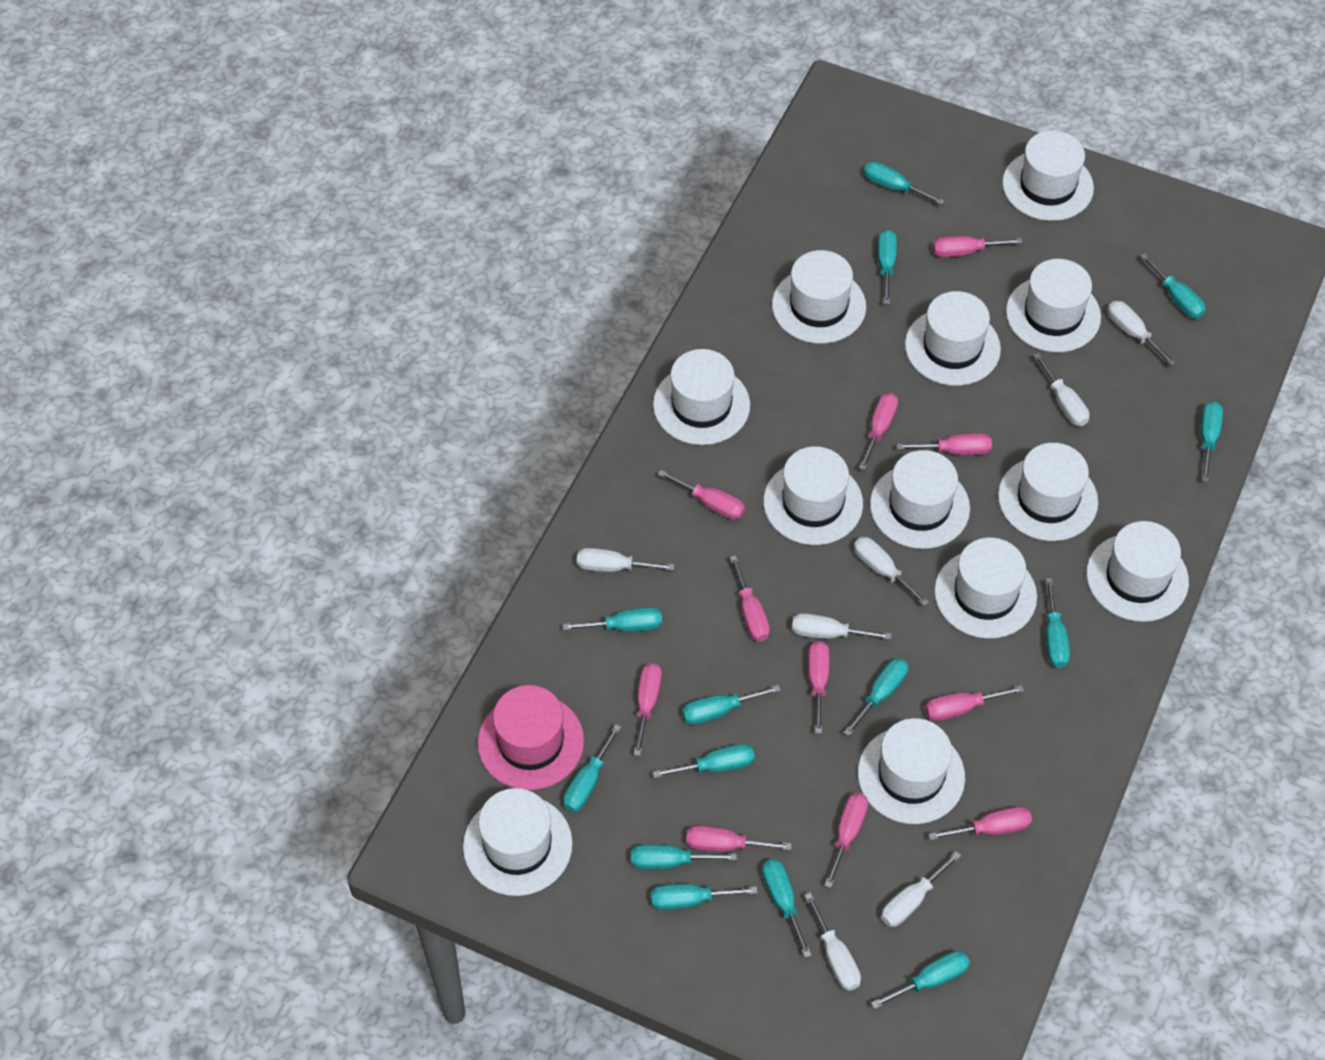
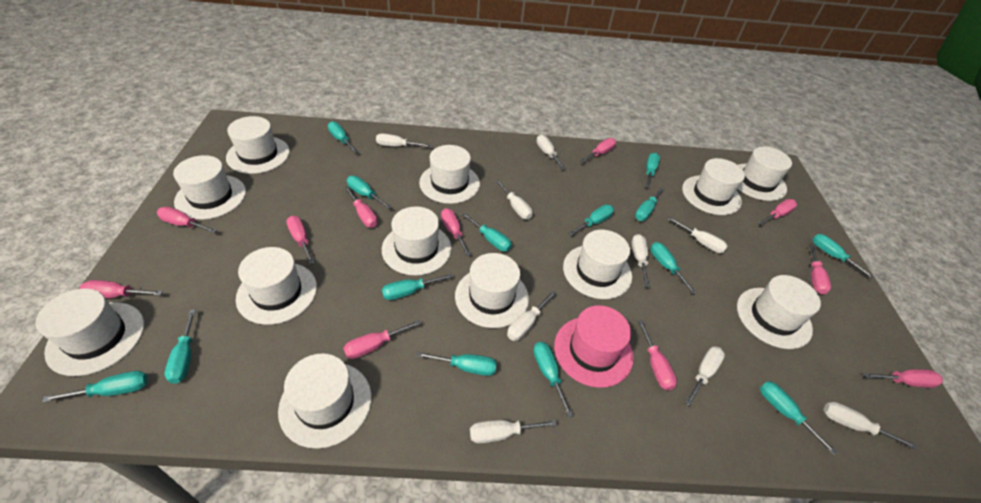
white screwdriver: [577,548,675,572] [792,613,892,640] [804,892,861,991] [854,537,929,607] [881,851,961,927] [1033,353,1089,426] [1108,301,1176,366] = 7 -> [376,133,431,147] [470,420,557,444] [495,180,533,219] [507,290,556,341] [536,135,566,170] [632,234,650,287] [668,217,728,253] [685,346,725,406] [823,402,917,450] = 9

